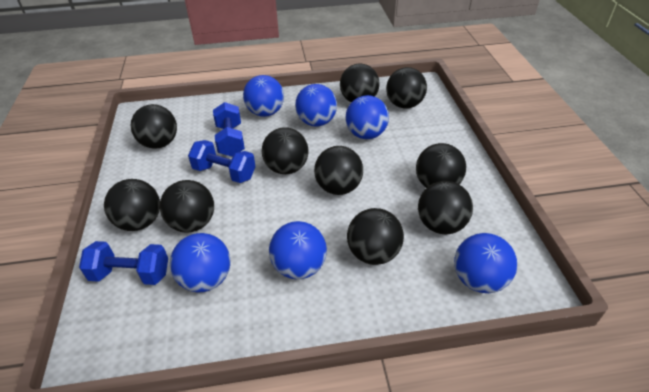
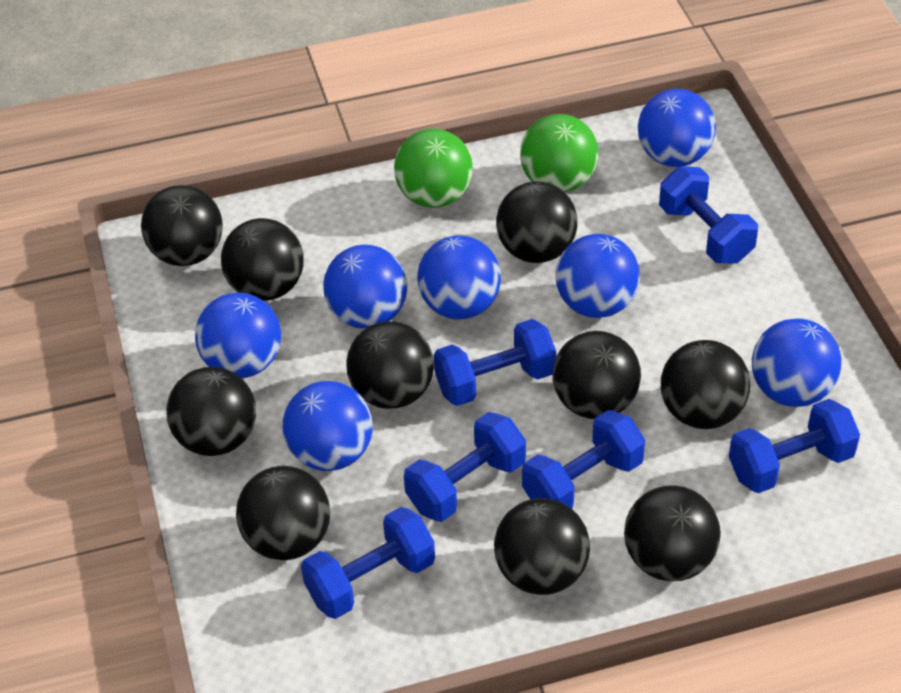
blue ball: [170,233,231,292] [243,75,284,117] [269,221,327,279] [295,84,337,127] [345,95,389,139] [454,233,517,293] = 6 -> [195,293,281,378] [283,381,372,471] [323,245,407,329] [417,236,501,319] [556,234,640,318] [638,89,716,167] [752,318,842,407] = 7
blue dumbbell: [79,241,168,285] [188,140,256,183] [213,102,245,157] = 3 -> [301,507,435,619] [404,412,526,522] [434,319,557,406] [522,410,645,509] [659,166,758,264] [729,399,860,493] = 6
green ball: none = 0 -> [394,129,473,208] [520,114,598,192] = 2

